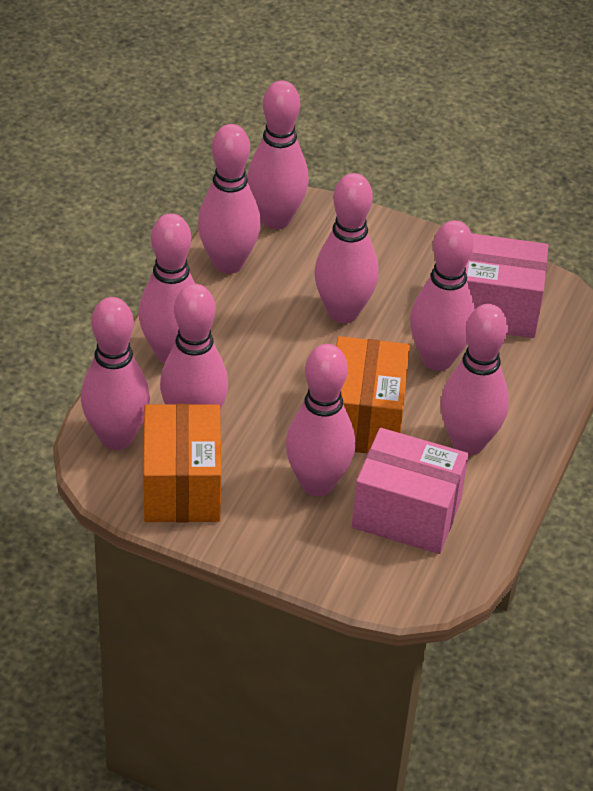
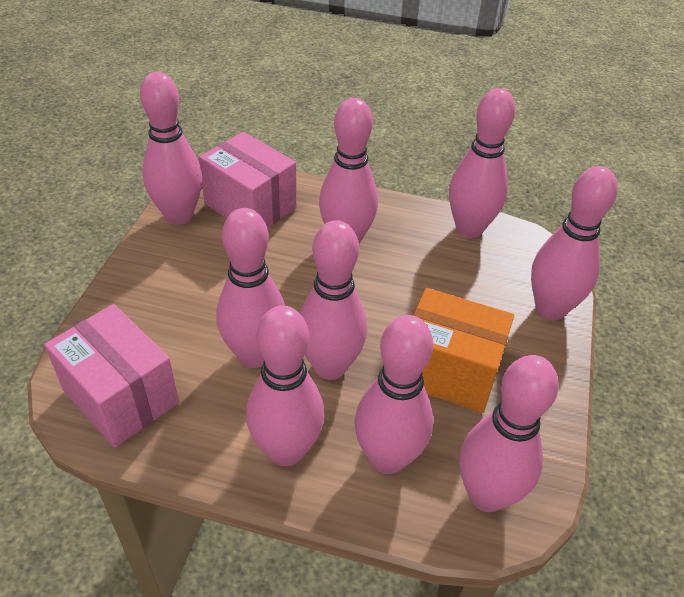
orange box: [143,404,221,522] [336,336,410,453] = 2 -> [413,288,514,413] = 1

